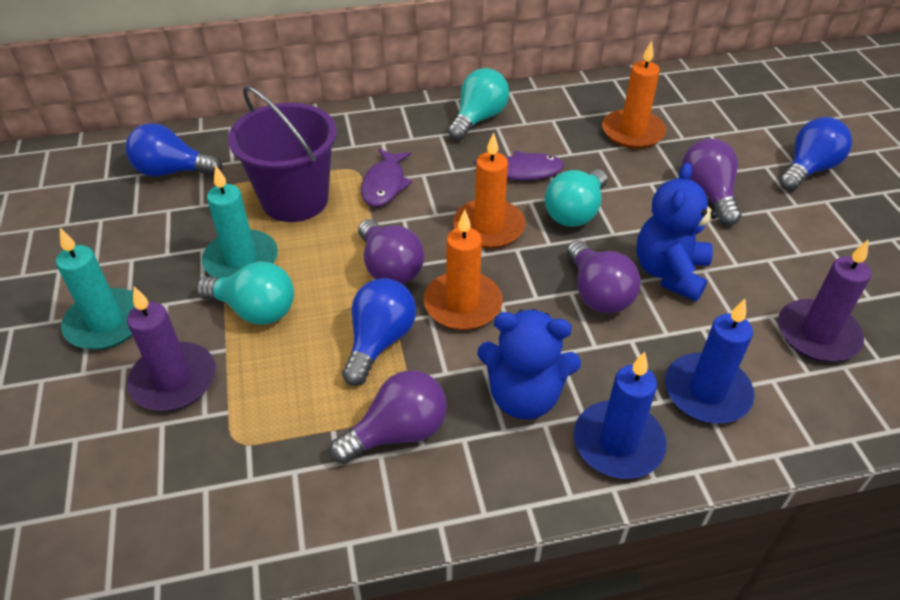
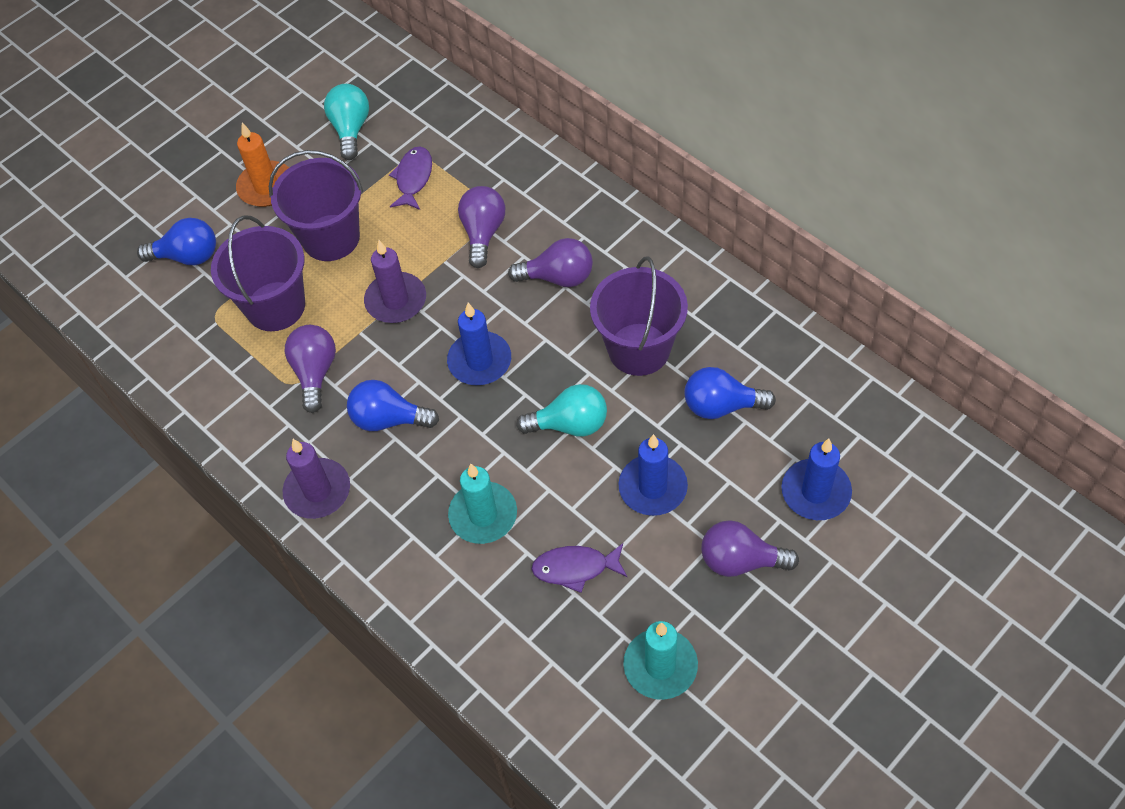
blue candle: [574,352,667,479] [665,299,755,424] = 2 -> [447,303,511,385] [618,434,688,516] [782,439,852,520] = 3
blue teddy bear: [477,309,581,419] [636,163,717,301] = 2 -> none = 0
orange candle: [424,209,503,330] [453,132,525,249] [602,40,666,149] = 3 -> [236,123,289,207] = 1
purple bucket: [228,86,337,222] = 1 -> [211,215,305,331] [269,150,363,261] [590,257,688,376] = 3
turquoise light bulb: [196,261,294,325] [448,68,509,140] [545,169,607,227] = 3 -> [324,84,369,160] [516,384,607,437] = 2

